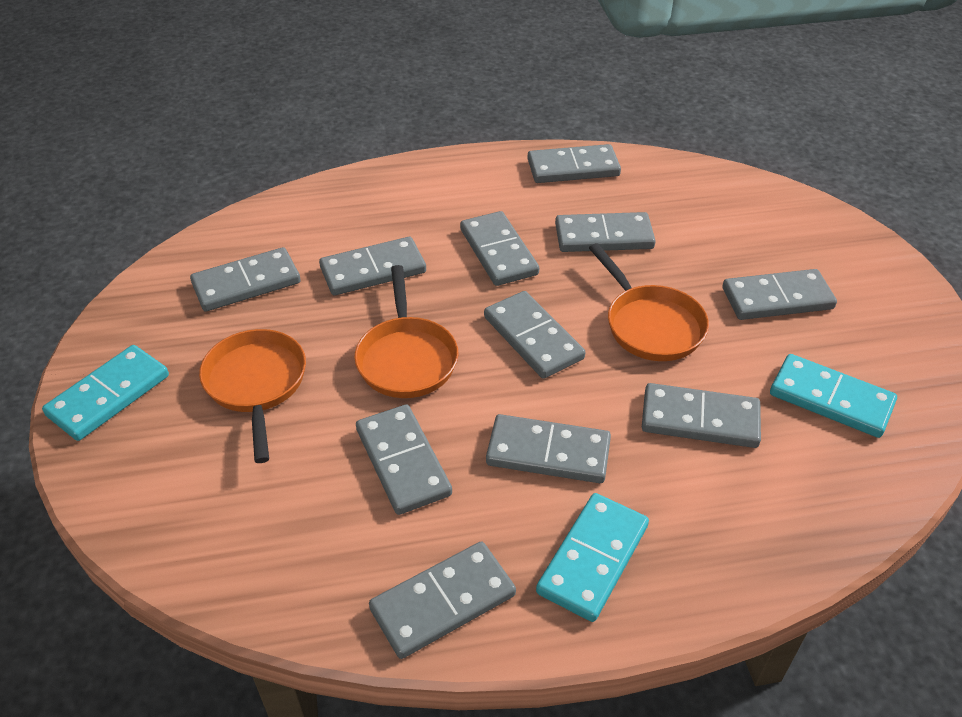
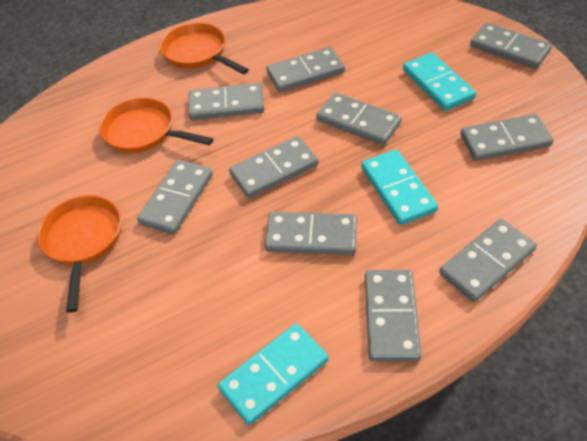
grey domino: [190,247,301,312] [319,237,426,296] [356,404,452,515] [369,541,516,659] [460,211,539,286] [484,291,585,379] [486,414,611,483] [528,144,621,183] [555,212,656,252] [642,383,761,448] [722,269,837,320] = 11 -> [137,160,213,235] [188,83,264,120] [229,136,318,198] [265,212,357,255] [266,47,345,92] [316,93,402,145] [365,270,422,361] [439,219,537,302] [461,114,553,161] [470,23,552,69] = 10

